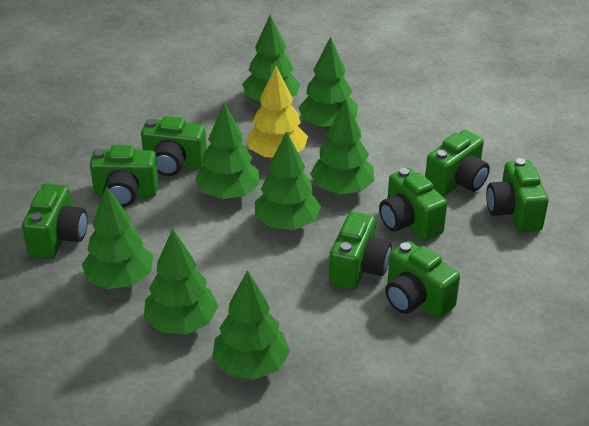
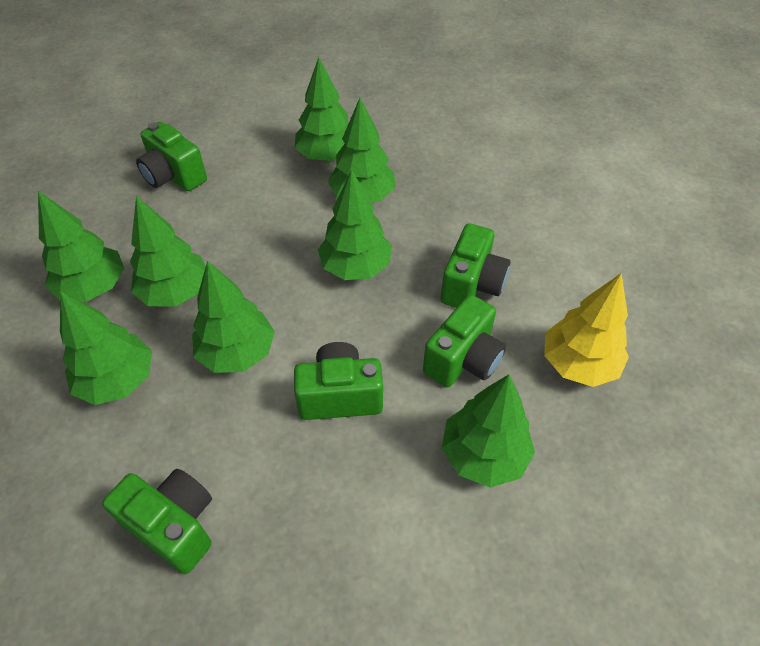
green camera: [22,183,88,259] [90,145,159,207] [141,116,207,176] [329,211,392,290] [379,168,447,241] [385,241,460,318] [425,130,490,196] [486,158,548,233] = 8 -> [102,469,212,574] [136,122,207,191] [294,342,383,420] [423,295,506,387] [441,223,510,308] = 5

